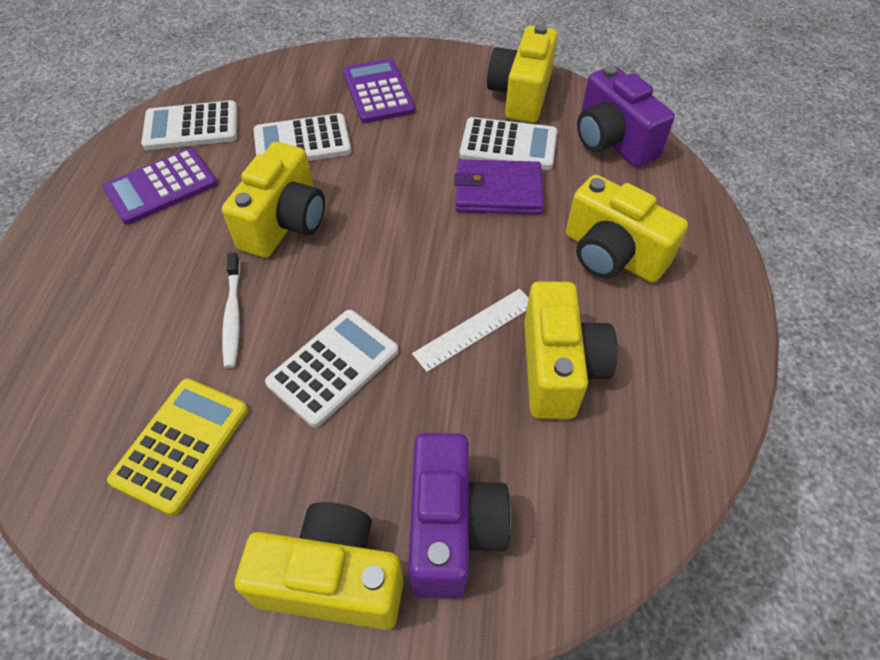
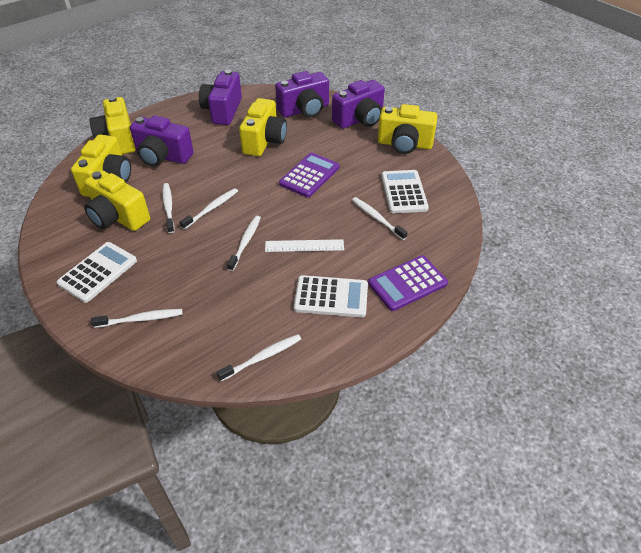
purple camera: [408,433,511,599] [577,66,675,167] = 2 -> [130,116,194,167] [199,70,242,125] [275,71,329,118] [332,80,385,129] = 4
purple wallet: [454,159,544,215] = 1 -> none = 0
white calculator: [141,100,238,150] [254,113,351,161] [265,310,399,427] [459,117,557,170] = 4 -> [57,242,137,303] [294,275,368,317] [381,170,429,213] = 3
white toothbrush: [222,252,241,368] = 1 -> [91,309,183,328] [162,183,174,233] [180,188,238,230] [216,334,301,381] [227,216,261,271] [352,197,408,240] = 6
yellow calculator: [107,378,248,516] = 1 -> none = 0

